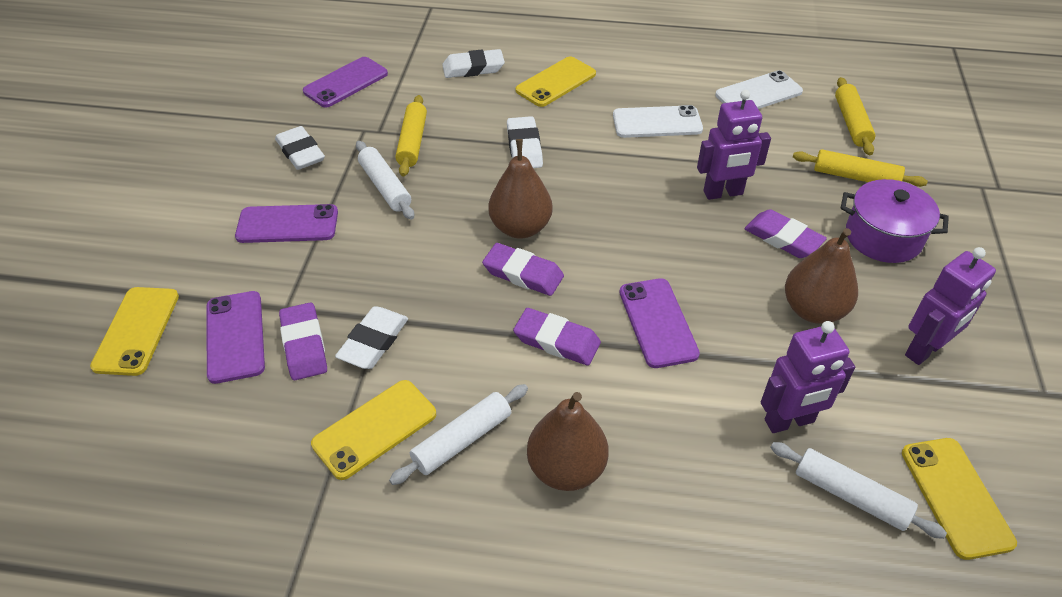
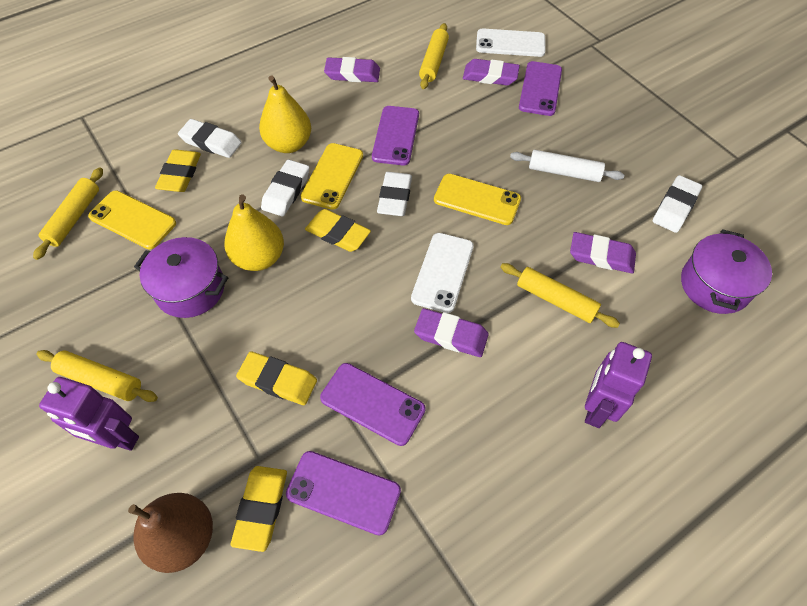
brown pear: [488,139,553,238] [527,392,609,491] [785,228,858,324] = 3 -> [128,493,213,573] = 1
purple pot: [841,179,949,263] = 1 -> [134,237,228,318] [681,229,772,314] = 2
purple robot: [697,90,771,200] [761,321,855,433] [905,247,996,365] = 3 -> [39,377,139,451] [585,342,652,428] = 2
white rolling pin: [356,141,414,220] [389,384,528,485] [770,442,947,539] = 3 -> [510,150,624,182] = 1
yellow eraser: none = 0 -> [155,149,201,192] [231,466,287,552] [236,351,317,405] [305,209,371,252] = 4
yellow pear: none = 0 -> [224,195,284,271] [259,76,311,153] = 2
yellow phone: [90,287,179,376] [311,380,436,480] [515,56,596,107] [902,438,1017,560] = 4 -> [88,190,176,249] [301,143,363,210] [434,174,521,225] = 3
yellow rolling pin: [396,95,427,177] [793,149,928,187] [835,77,876,155] = 3 -> [33,167,103,260] [37,350,158,402] [419,23,449,89] [500,263,620,328] = 4

